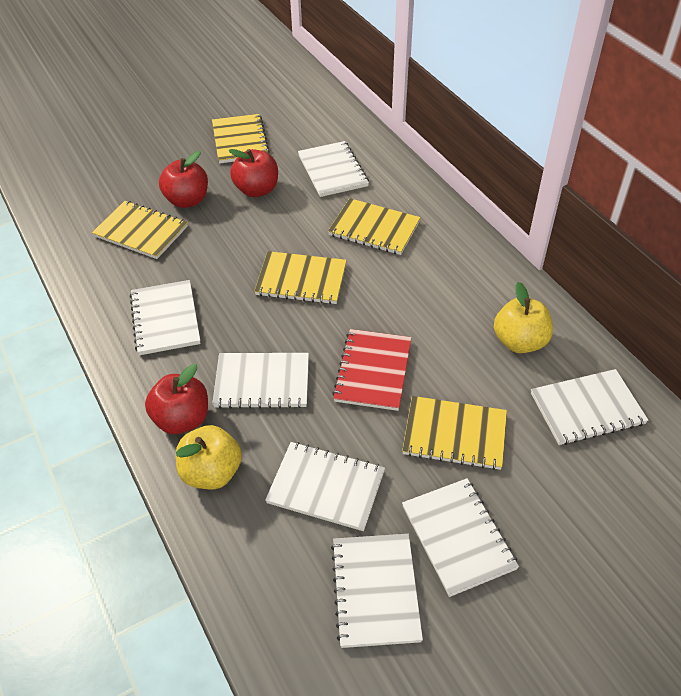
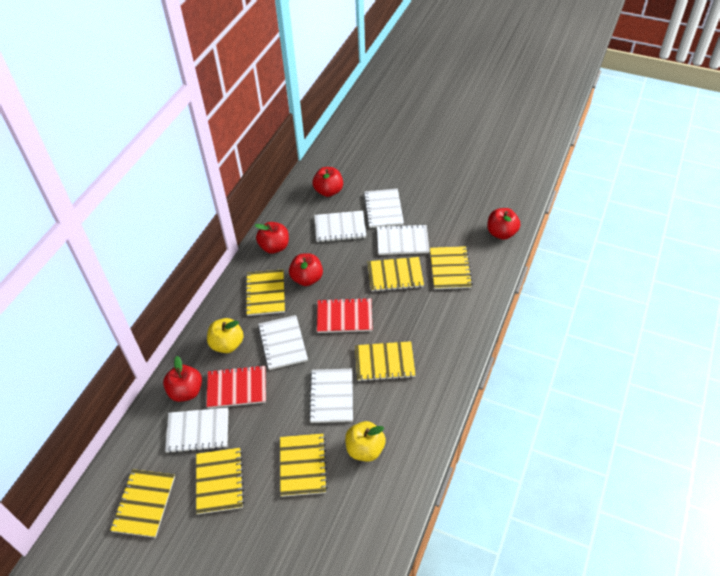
red apple: [145,364,208,434] [159,151,208,208] [228,149,278,197] = 3 -> [163,356,202,402] [254,222,289,254] [289,253,323,286] [313,167,343,197] [487,208,520,240] = 5
red notebook: [332,329,411,411] = 1 -> [206,365,266,408] [317,298,372,333] = 2
white notebook: [130,280,201,355] [212,353,309,409] [265,442,385,531] [298,141,369,197] [331,534,423,648] [402,478,519,597] [531,369,648,445] = 7 -> [165,407,229,453] [258,315,308,370] [309,369,353,423] [314,211,366,243] [364,189,404,228] [377,224,430,255] = 6
yellow notebook: [92,201,188,259] [212,114,270,163] [254,251,347,304] [328,198,421,255] [402,396,507,470] = 5 -> [110,469,175,538] [196,448,244,514] [245,269,285,316] [280,434,328,497] [355,341,416,382] [368,257,424,292] [430,246,473,289] = 7

